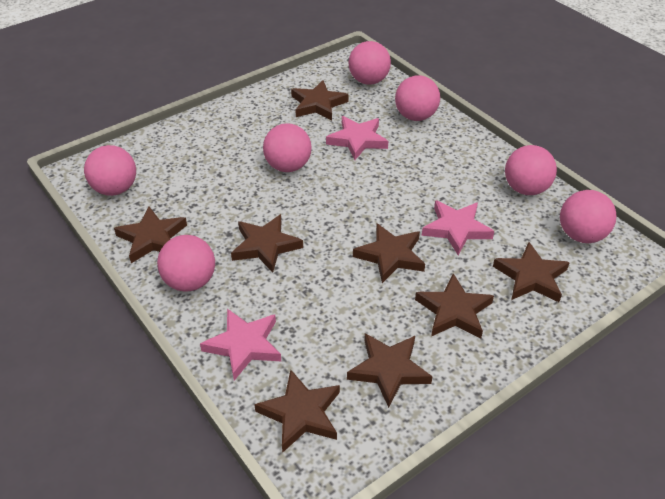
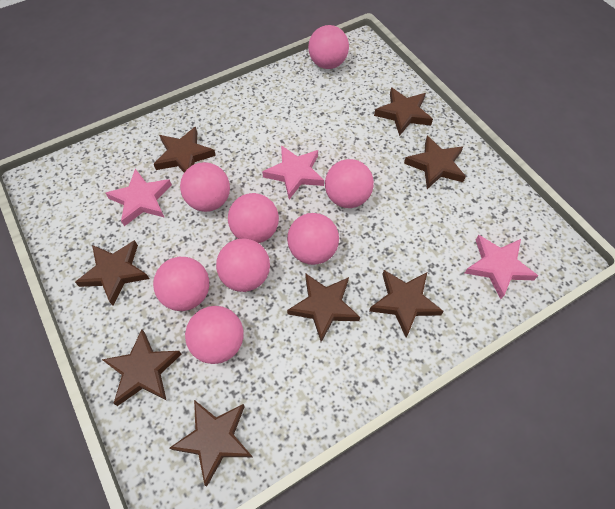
pink ball: [84,145,136,196] [157,235,215,292] [263,123,312,172] [349,41,391,85] [395,75,440,121] [505,145,557,195] [560,190,616,243] = 7 -> [153,257,209,311] [180,162,230,212] [185,306,243,364] [216,239,270,292] [228,193,279,243] [287,213,339,265] [308,25,349,69] [325,159,374,208] = 8

